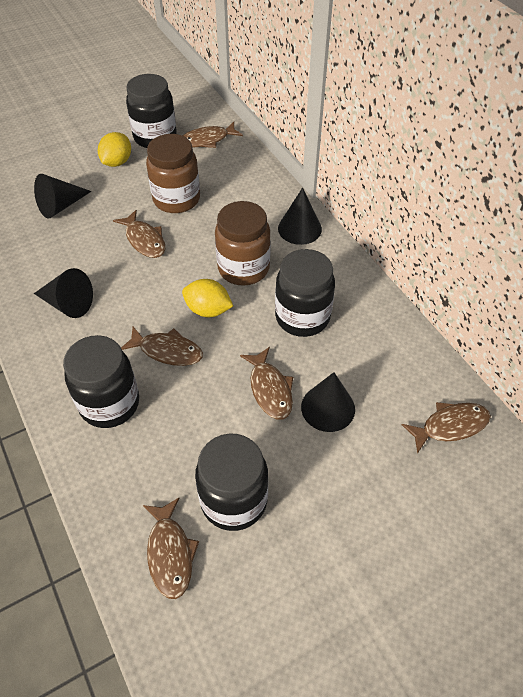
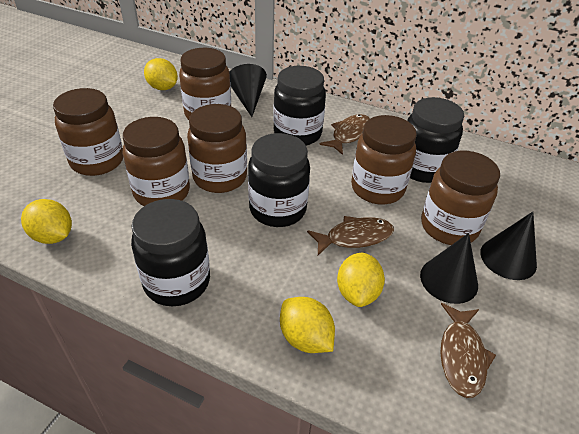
black cone: [34,174,92,219] [34,268,93,318] [278,187,322,245] [301,372,355,432] = 4 -> [229,64,267,117] [420,233,478,304] [480,212,537,280] = 3
brown fish: [113,210,165,258] [121,327,203,366] [143,498,199,599] [183,122,243,148] [240,347,293,420] [402,402,491,454] = 6 -> [307,216,394,255] [319,114,370,155] [440,303,496,398] = 3
brown jar: [146,134,200,213] [215,201,271,286] = 2 -> [53,88,123,176] [123,117,190,206] [179,48,231,120] [187,104,247,193] [351,115,417,204] [421,151,500,245] = 6
yellow lemon: [98,132,131,167] [182,279,233,317] = 2 -> [21,199,72,244] [144,58,178,90] [280,297,335,353] [337,252,385,307] = 4

